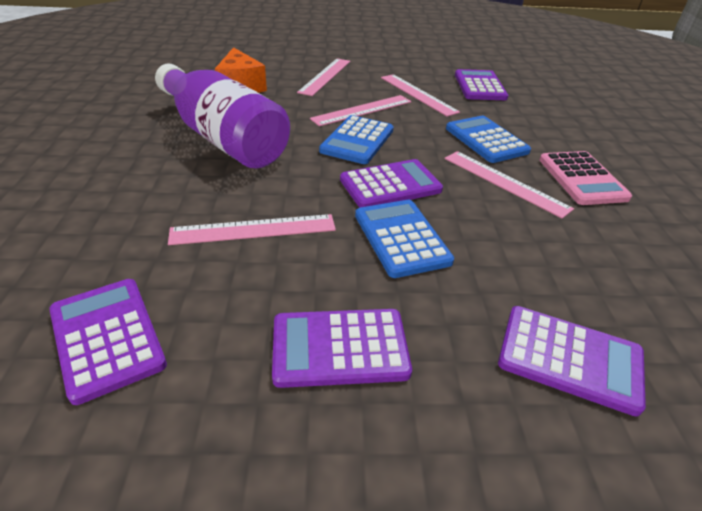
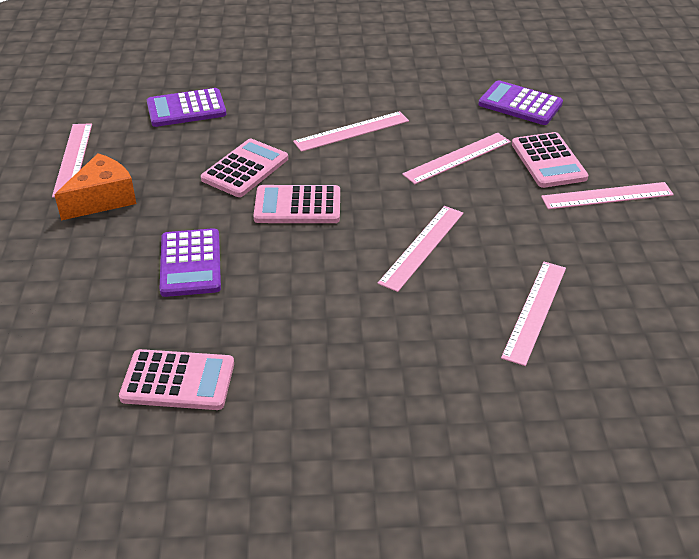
blue calculator: [319,115,394,164] [355,200,454,278] [446,116,531,163] = 3 -> none = 0
pink calculator: [539,151,632,205] = 1 -> [119,349,234,410] [201,139,288,197] [253,185,340,223] [512,132,588,188] = 4
pink ruler: [168,214,336,245] [297,58,350,96] [310,95,411,126] [381,74,460,117] [444,151,574,219] = 5 -> [52,123,92,198] [293,111,409,152] [378,206,463,292] [402,133,511,184] [501,262,566,366] [541,182,674,209] = 6
purple bottle: [155,63,290,168] = 1 -> none = 0
purple calculator: [49,279,167,405] [272,309,412,388] [340,159,443,208] [455,69,508,100] [498,306,646,416] = 5 -> [147,88,227,127] [160,228,221,297] [478,80,563,125] = 3

